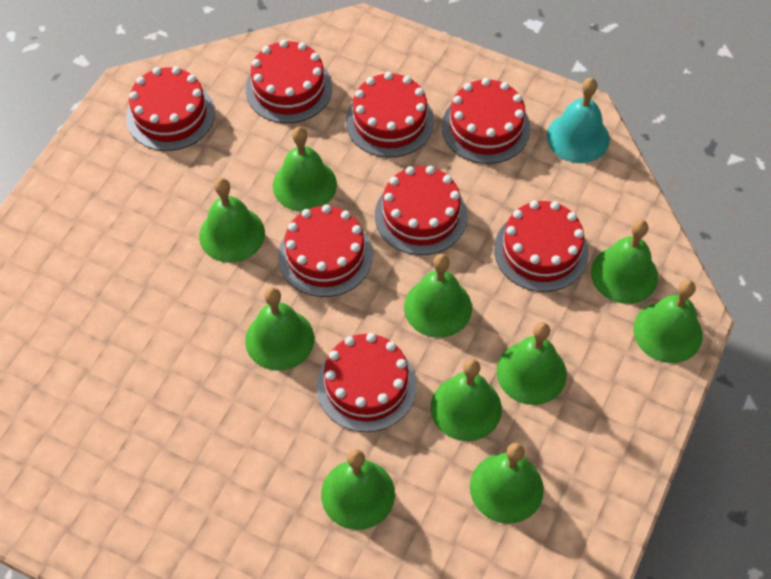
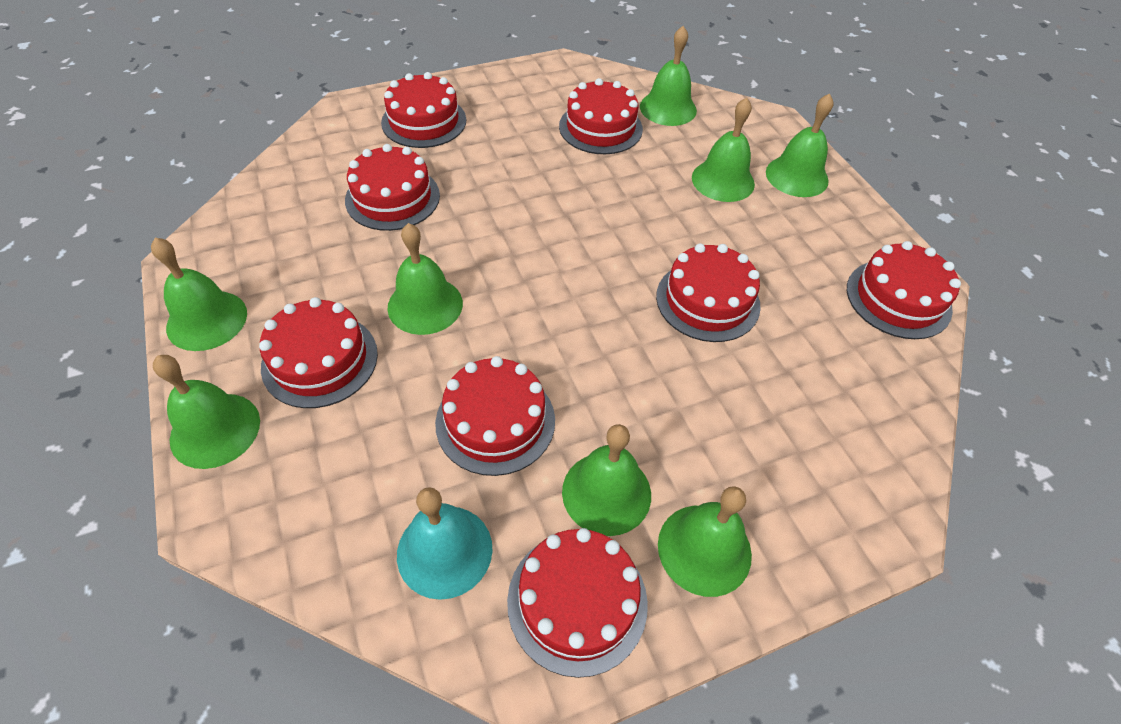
green bell: [199,178,265,263] [245,287,314,371] [273,127,337,212] [321,449,395,530] [404,254,472,338] [431,359,502,441] [470,443,544,524] [497,322,567,405] [591,219,658,304] [633,280,703,363] = 10 -> [151,238,247,351] [153,355,260,469] [387,223,463,335] [562,424,651,536] [640,26,697,126] [658,486,752,597] [692,97,755,202] [766,93,833,197] = 8

